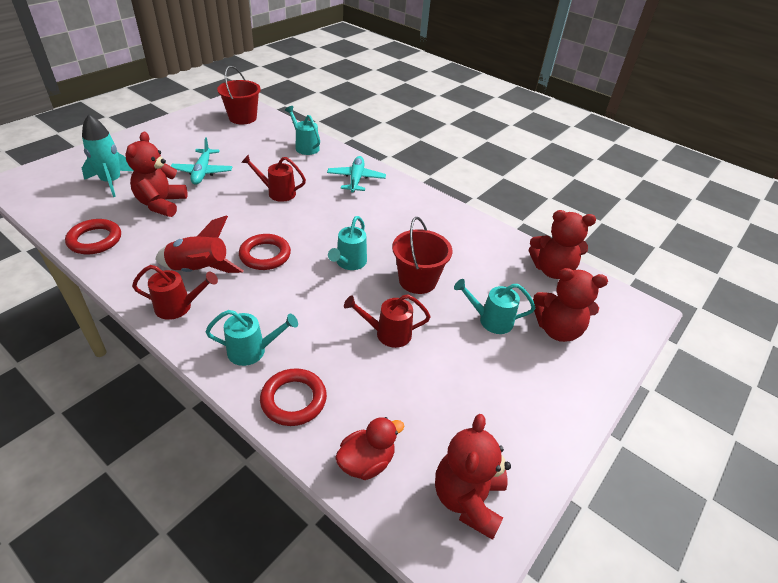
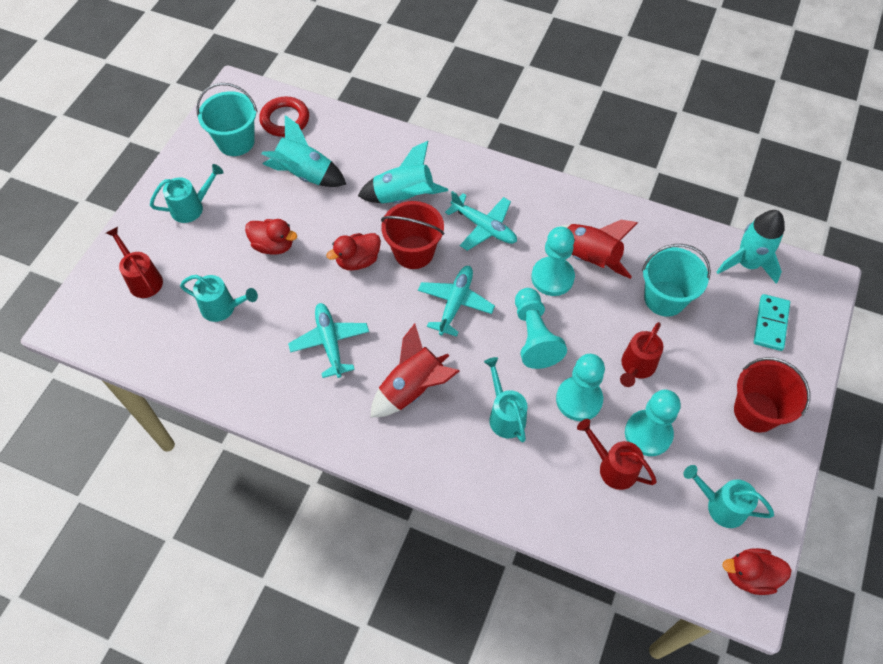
red duck: [335,417,404,480] = 1 -> [245,219,297,255] [326,233,381,270] [722,548,792,595] = 3
red ring: [65,219,121,254] [239,234,291,270] [260,368,327,426] = 3 -> [259,97,309,137] = 1
red rocket: [155,215,244,273] = 1 -> [371,324,460,417] [558,220,638,279] = 2
red teddy bear: [126,132,187,217] [435,414,511,540] [529,210,596,279] [533,268,608,342] = 4 -> none = 0
turquoise bucket: none = 0 -> [196,83,258,156] [642,244,711,317] = 2
turquoise domino: none = 0 -> [754,294,790,351] = 1
turquoise pawn: none = 0 -> [515,288,567,369] [531,227,575,296] [556,354,605,421] [625,390,681,456] = 4
turquoise plane: [171,137,232,185] [327,156,386,193] = 2 -> [288,303,369,378] [418,266,495,337] [445,191,517,251] = 3
turquoise rocket: [82,114,134,197] = 1 -> [261,115,347,187] [358,141,448,203] [717,210,784,284] = 3

